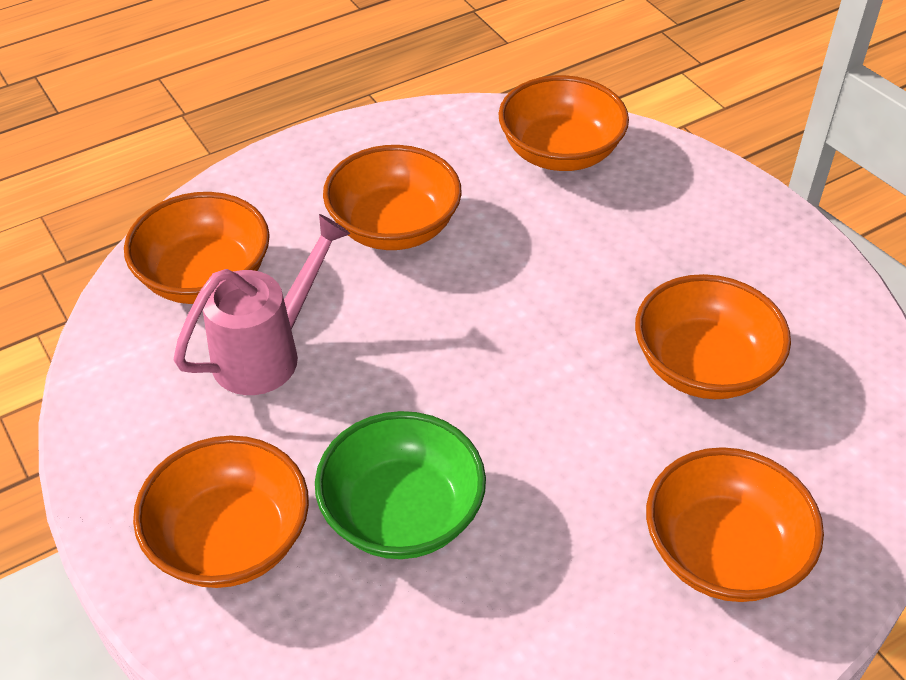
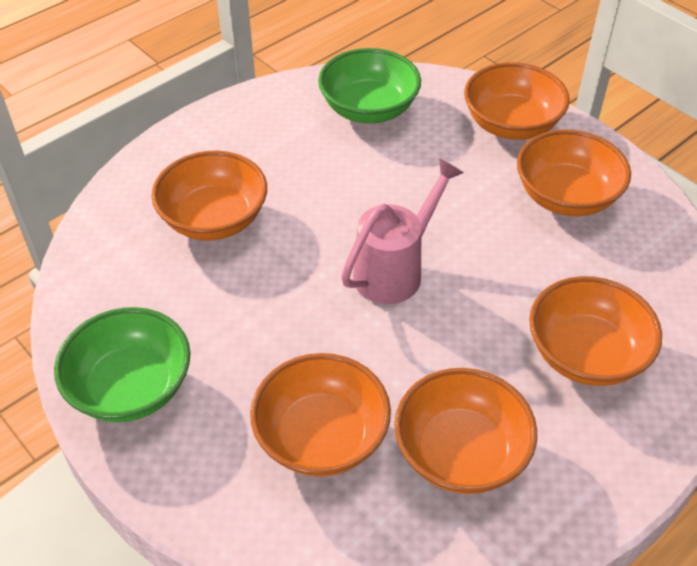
green bowl: [315,411,486,559] = 1 -> [54,307,191,422] [318,48,421,123] = 2

